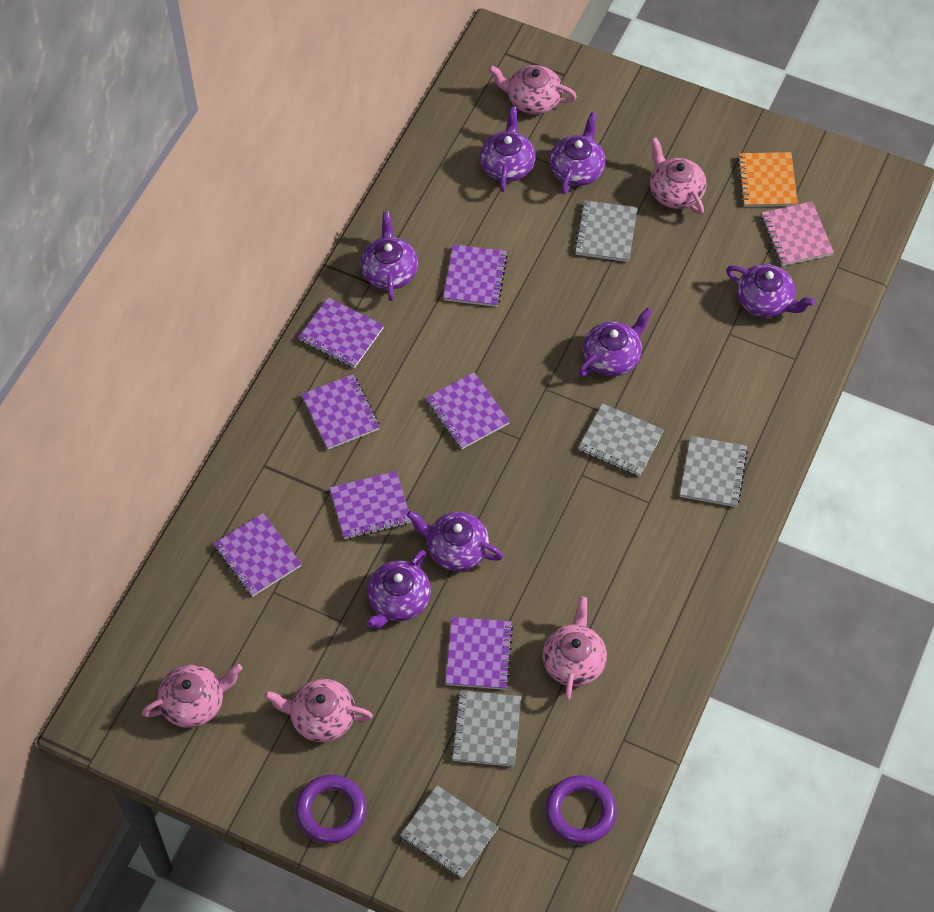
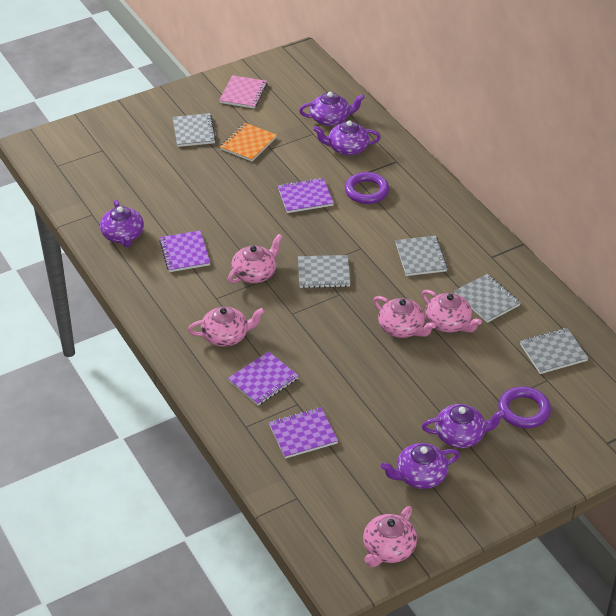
purple notebook: [214,513,301,597] [298,297,384,368] [301,374,380,449] [330,471,411,539] [426,372,510,449] [443,244,508,307] [445,617,513,690] = 7 -> [159,230,210,272] [228,351,299,405] [269,407,338,459] [278,178,334,213] = 4
purple teapot: [360,212,418,301] [366,550,431,629] [407,511,503,571] [480,107,536,192] [549,112,605,194] [579,307,652,376] [726,264,815,317] = 7 -> [100,200,144,247] [299,92,365,126] [313,120,381,156] [380,443,460,489] [422,404,506,448] = 5

